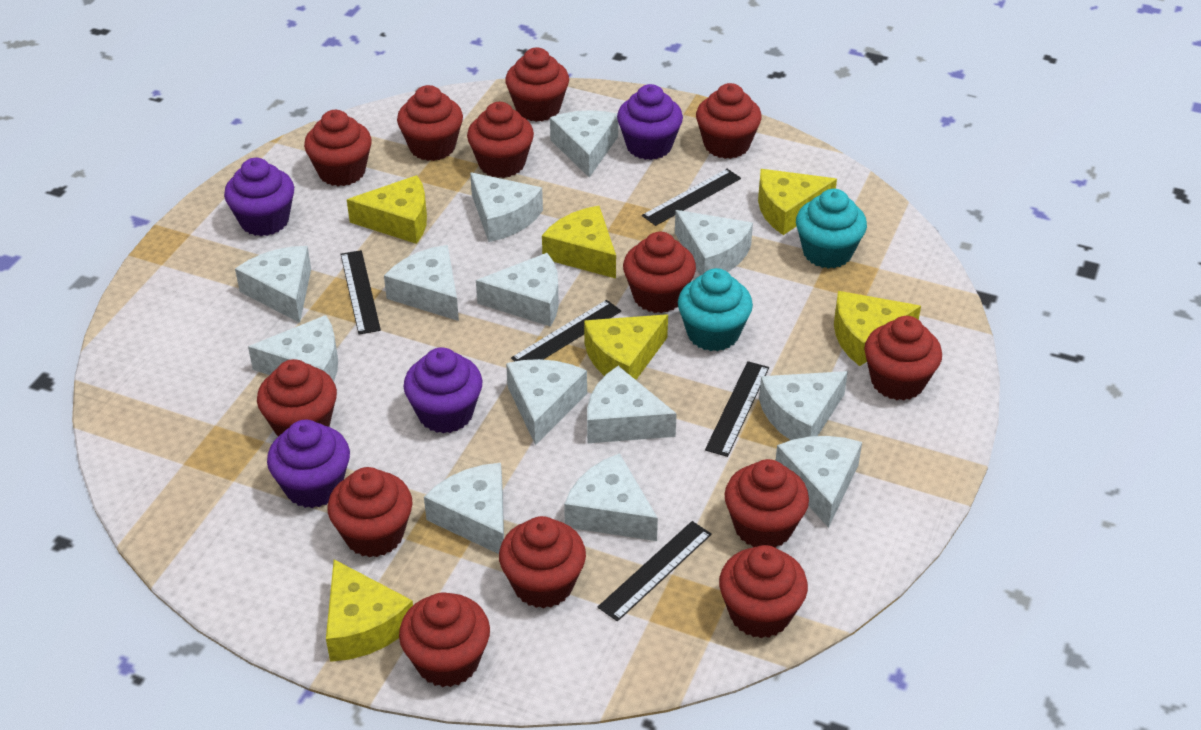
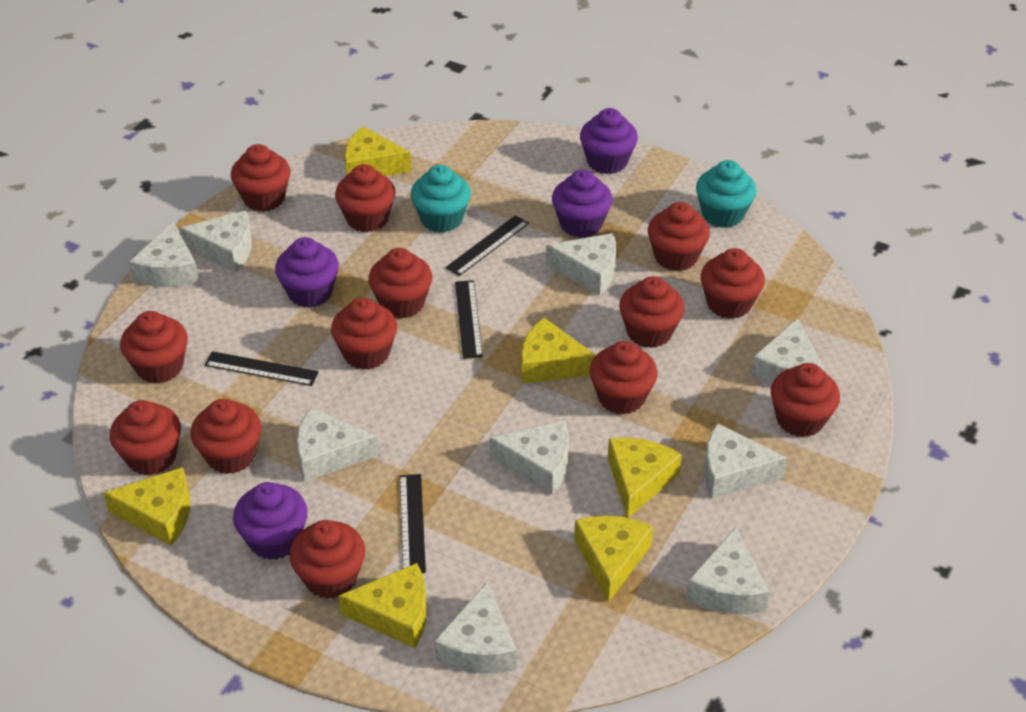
black ruler: [340,250,381,334] [511,300,621,361] [598,521,712,621] [642,169,741,226] [705,361,769,457] = 5 -> [205,351,319,386] [399,474,426,573] [446,215,529,276] [455,280,483,359] = 4
white cheese: [235,246,311,323] [248,315,338,382] [384,245,459,321] [424,463,504,554] [470,172,543,242] [476,253,559,327] [506,359,587,445] [550,110,618,178] [564,453,658,541] [587,366,677,443] [675,210,753,275] [759,371,848,440] [775,436,862,528] = 13 -> [129,222,199,287] [179,211,252,273] [297,407,378,482] [434,582,517,674] [489,420,569,495] [546,233,616,296] [686,527,769,614] [704,423,787,499] [751,318,825,385] = 9

